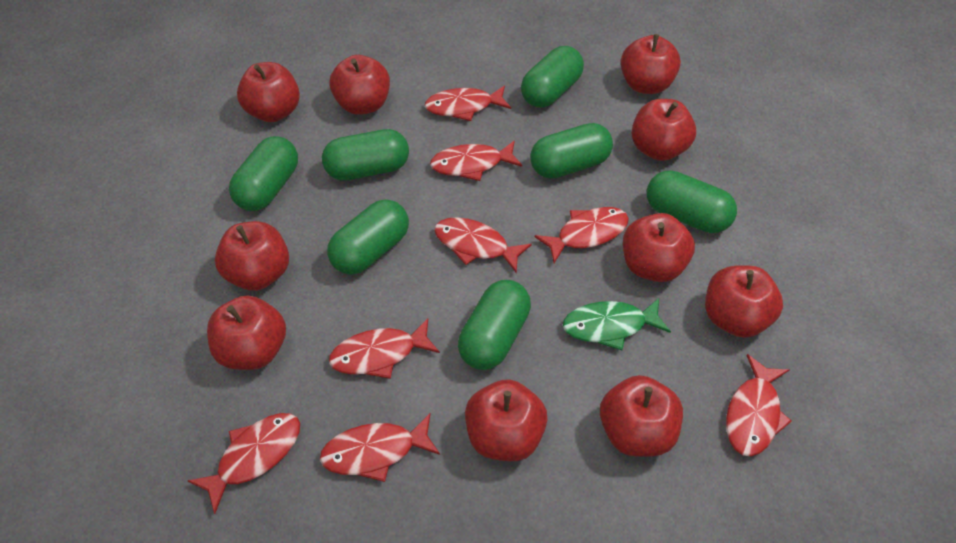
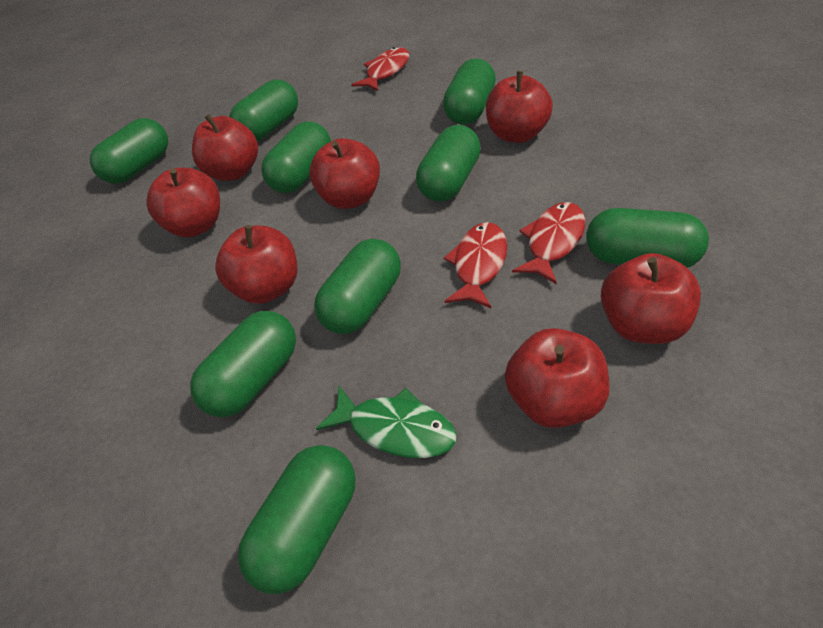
green capsule: [229,136,298,211] [322,129,409,181] [327,199,409,274] [458,280,531,370] [521,46,584,108] [530,123,613,179] [647,170,737,233] = 7 -> [90,118,168,184] [190,311,296,417] [229,80,298,141] [238,445,355,594] [261,121,331,193] [314,239,401,334] [416,125,481,202] [443,58,496,125] [586,208,709,268] = 9
red apple: [207,295,286,370] [215,221,289,291] [237,62,300,122] [330,55,390,115] [465,379,547,461] [600,375,683,457] [621,34,681,94] [623,213,695,282] [632,99,696,161] [705,266,783,338] = 10 -> [147,168,220,237] [192,114,258,181] [215,225,297,304] [309,138,380,209] [486,71,553,143] [505,328,609,428] [601,253,701,344] = 7
red fish: [188,413,300,514] [320,414,440,482] [329,318,440,379] [424,85,511,121] [430,140,522,181] [434,217,532,274] [535,207,629,263] [726,354,792,456] = 8 -> [351,47,409,91] [444,222,507,308] [512,202,585,285] = 3

